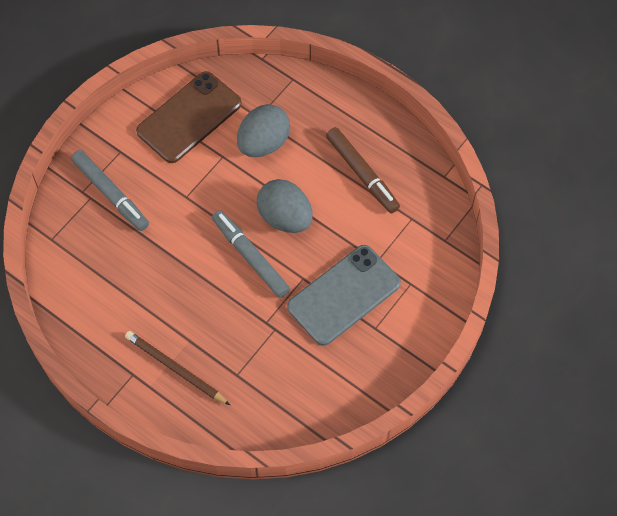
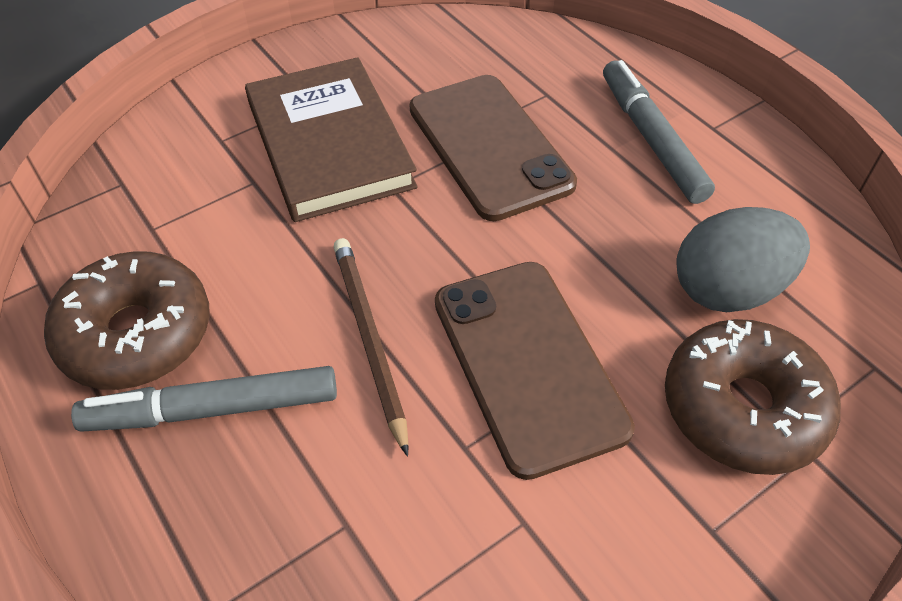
brown book: none = 0 -> [245,57,418,222] = 1
brown donut: none = 0 -> [44,251,210,390] [665,319,841,475] = 2
brown marker: [326,127,400,214] = 1 -> none = 0
brown phone: [136,71,242,163] = 1 -> [410,75,577,221] [435,262,635,480] = 2
grey egg: [237,104,290,157] [257,179,313,233] = 2 -> [676,207,810,312] = 1
grey phone: [287,245,401,346] = 1 -> none = 0

